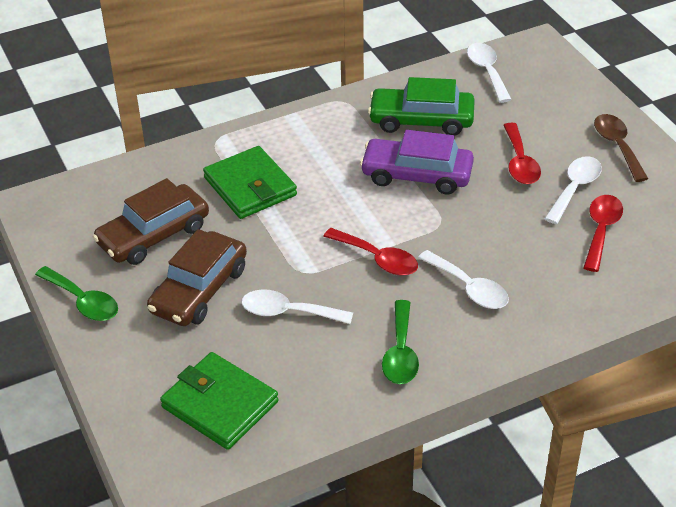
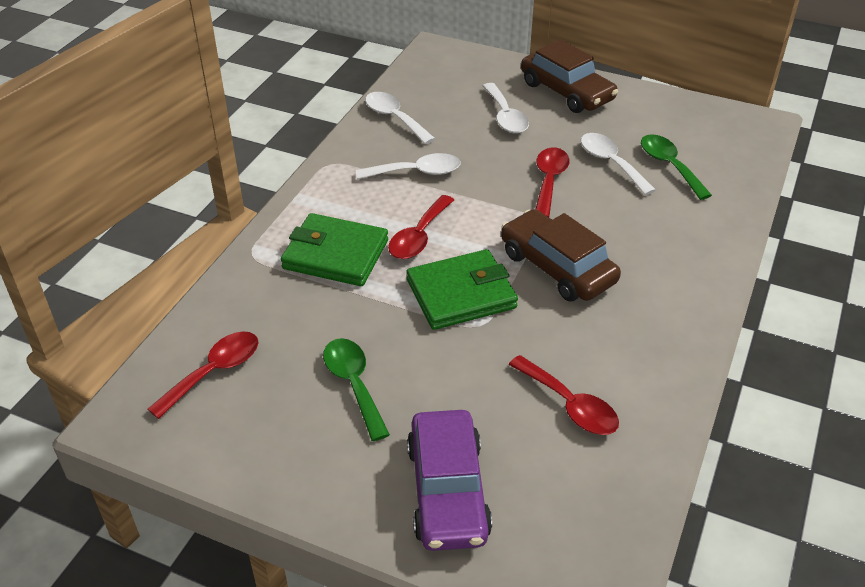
brown spoon: [594,114,648,182] = 1 -> none = 0
green car: [368,77,475,136] = 1 -> none = 0
red spoon: [323,228,418,276] [503,123,541,184] [584,195,623,272] = 3 -> [148,331,258,419] [388,195,454,259] [509,355,619,435] [536,148,569,217] = 4

